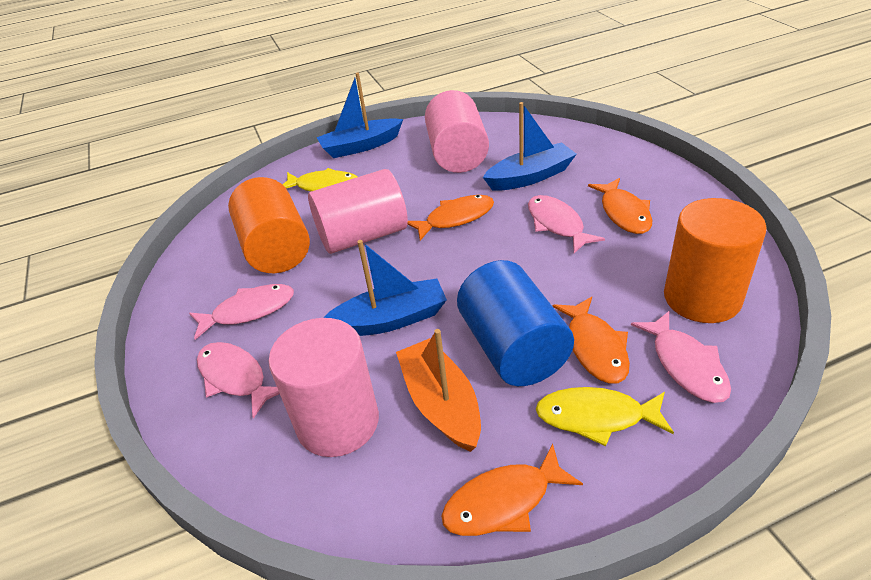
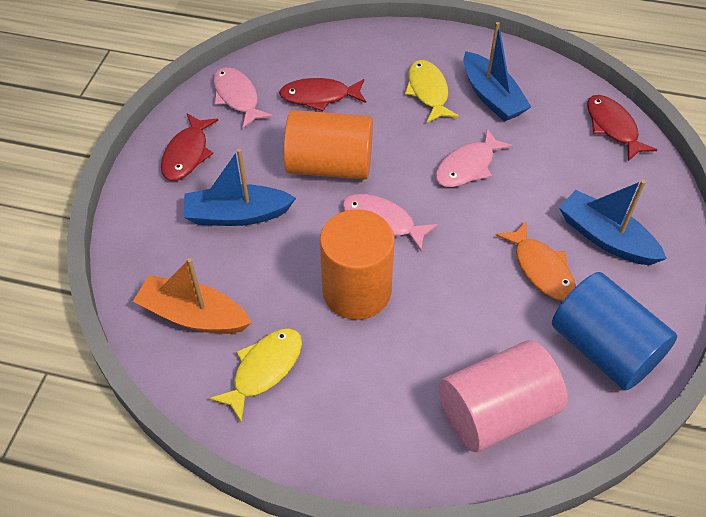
orange fish: [407,195,494,241] [441,444,583,536] [553,296,630,383] [588,178,652,234] = 4 -> [496,220,576,301] = 1
pink cylinder: [269,318,379,457] [308,169,408,254] [425,90,489,173] = 3 -> [439,340,567,452] = 1
pink fish: [189,284,294,340] [197,342,280,419] [528,195,605,253] [631,311,731,403] = 4 -> [213,67,273,128] [342,194,438,251] [435,128,513,187] = 3
red fish: none = 0 -> [161,114,218,181] [279,78,366,111] [587,95,657,161] = 3

